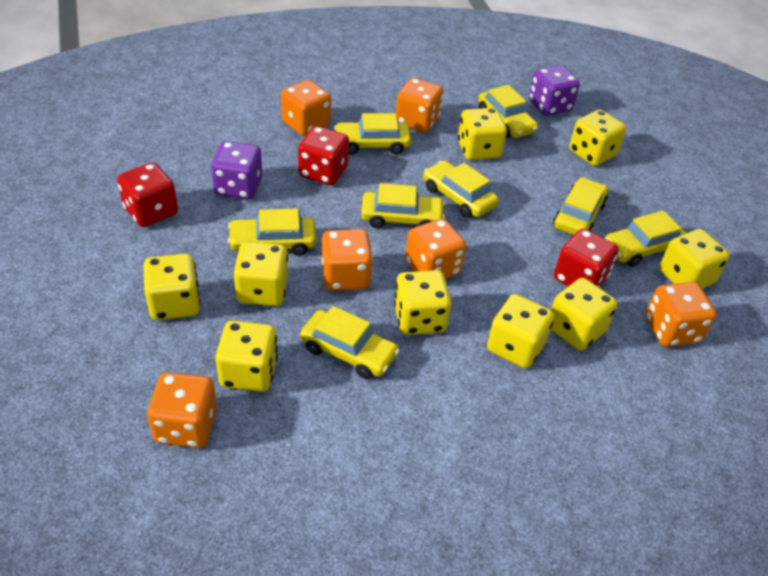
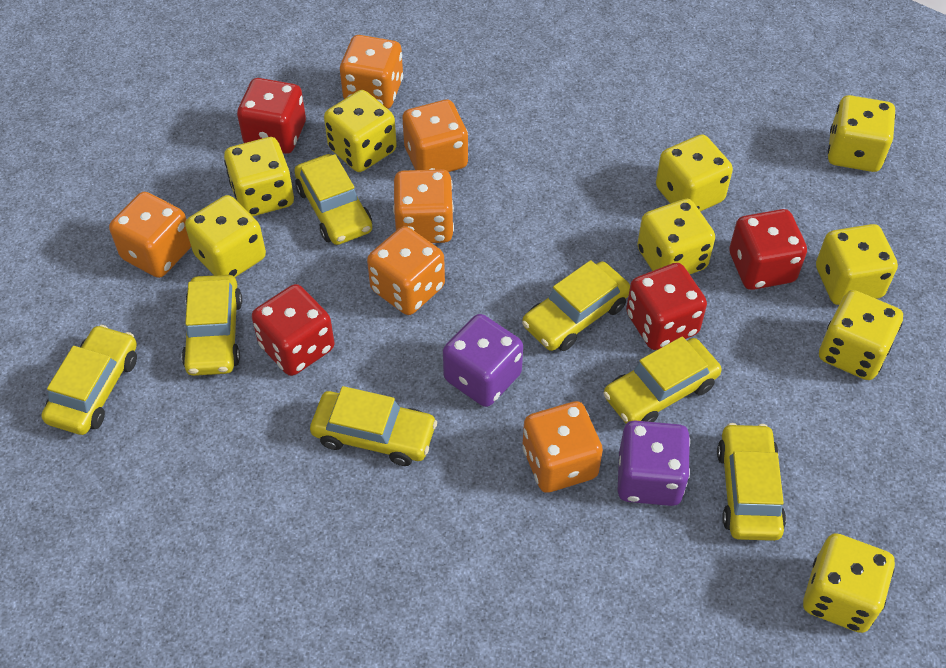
red dice: [117,162,178,227] [298,126,349,185] [554,228,619,287] = 3 -> [237,78,306,154] [252,284,334,376] [626,263,707,350] [729,209,807,290] = 4
yellow car: [228,209,316,256] [300,306,400,379] [334,113,411,155] [361,183,445,228] [423,160,499,218] [478,85,538,138] [553,177,608,235] [605,210,686,267] = 8 -> [42,325,137,435] [182,275,242,376] [294,154,372,245] [310,386,437,466] [522,260,630,351] [603,336,722,424] [717,423,786,541] = 7

